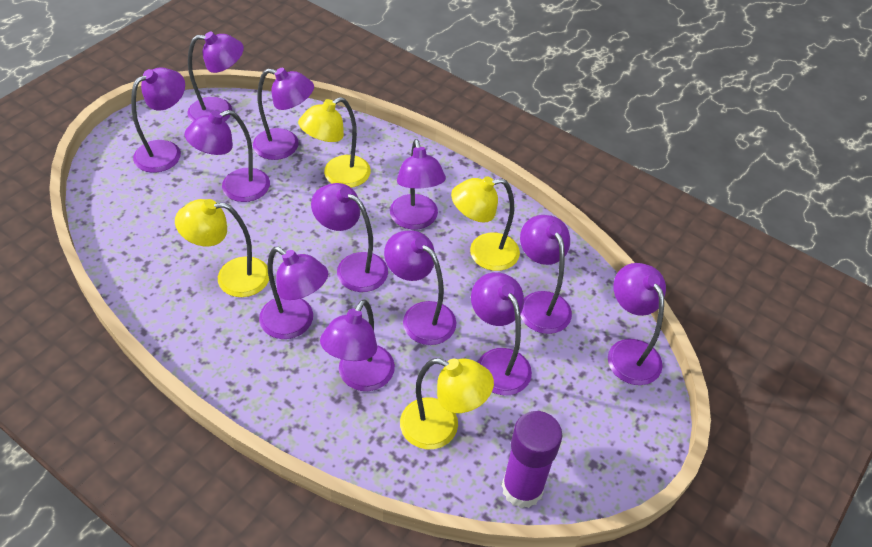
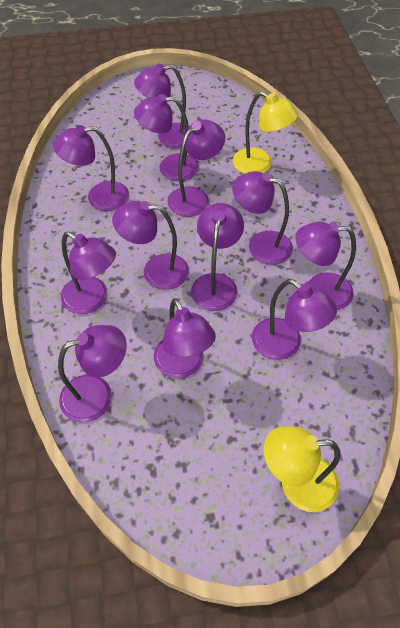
purple glue stick: [502,411,562,508] = 1 -> none = 0
yellow lamp: [175,199,269,297] [298,97,371,188] [400,358,494,449] [451,176,520,271] = 4 -> [233,91,298,174] [264,427,340,512] = 2

